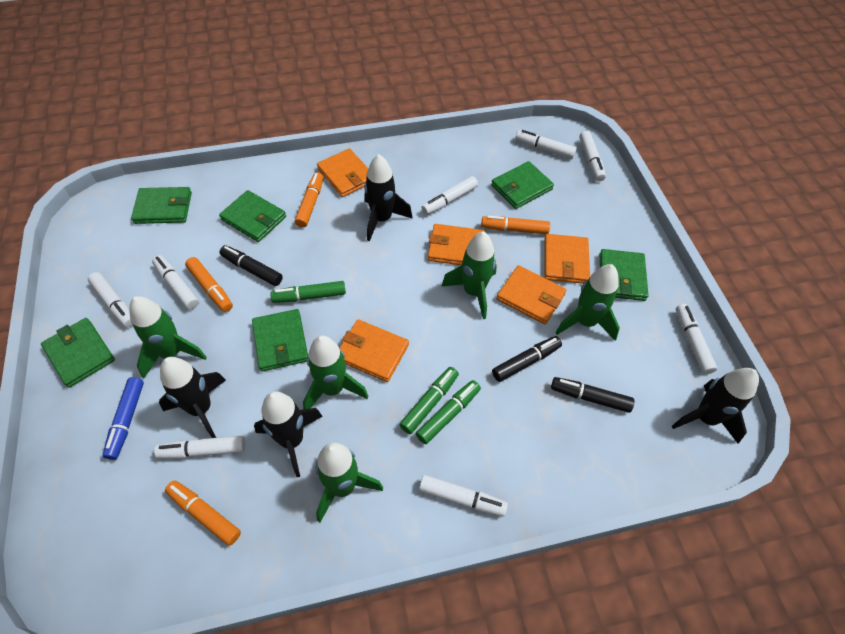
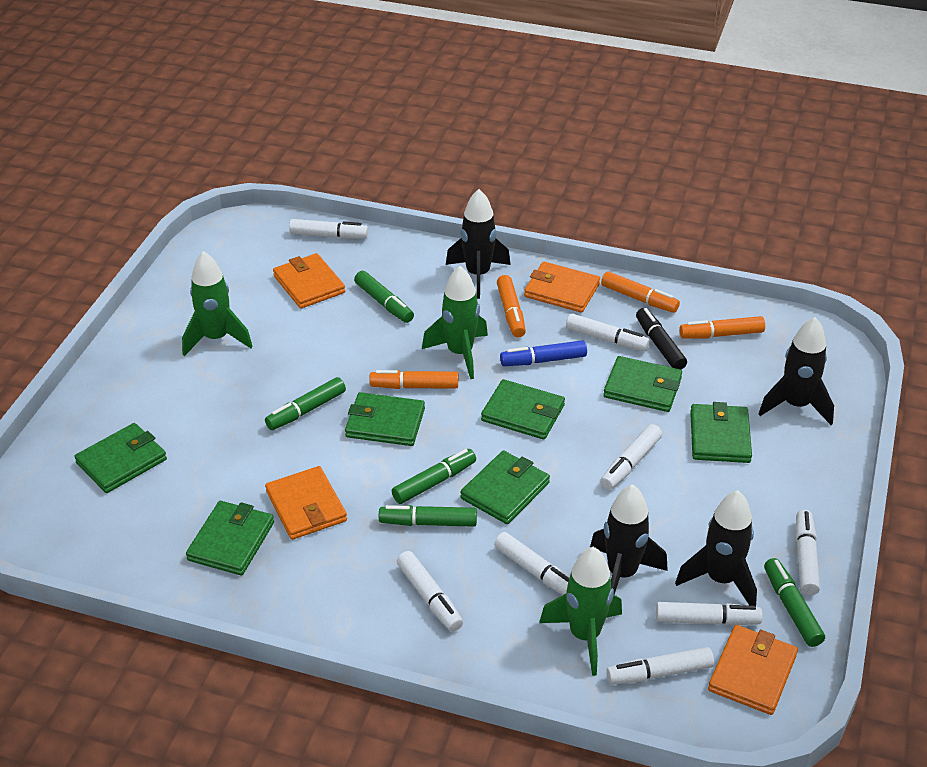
black marker: [220,245,283,286] [492,336,562,382] [551,377,634,413] = 3 -> [636,308,687,369] = 1
green marker: [270,281,346,303] [399,367,459,434] [416,380,481,444] = 3 -> [265,377,346,430] [354,271,414,323] [379,505,477,527] [392,449,476,504] [764,558,825,647] = 5
green rocket: [129,296,207,378] [303,335,368,409] [315,442,383,522] [441,232,497,319] [555,264,620,341] = 5 -> [182,251,253,356] [422,266,488,379] [539,547,622,676] = 3
green wallet: [41,318,115,388] [131,187,192,224] [219,190,286,242] [252,309,308,372] [491,161,554,209] [599,249,649,301] = 6 -> [74,423,167,493] [186,501,274,575] [345,392,425,446] [460,450,550,524] [481,379,565,440] [603,356,682,412] [690,402,752,463] = 7
orange wallet: [317,148,368,197] [340,319,409,382] [428,224,486,265] [497,265,566,325] [544,234,590,284] = 5 -> [265,466,347,540] [273,253,345,309] [524,262,600,313] [708,625,798,715] = 4

